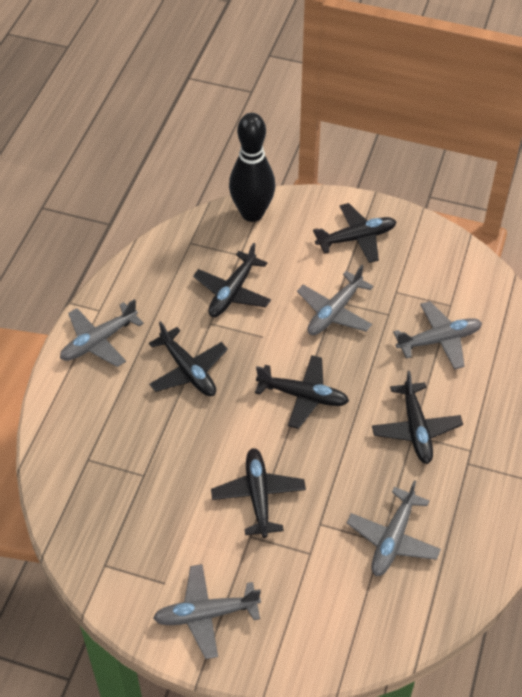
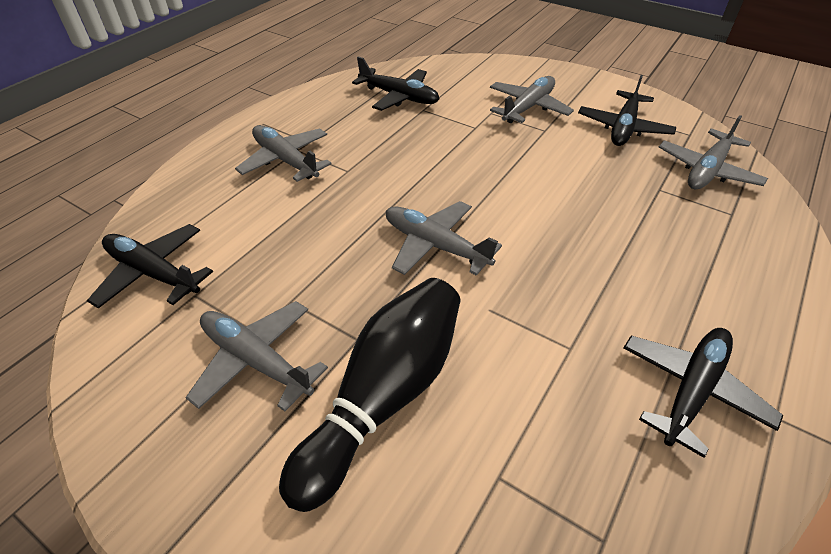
black plane: [149,321,228,396] [193,243,271,317] [211,448,306,538] [255,355,349,429] [313,203,396,263] [372,371,463,464] = 6 -> [87,224,213,309] [352,56,439,111] [578,75,676,146] [623,328,784,458] = 4

